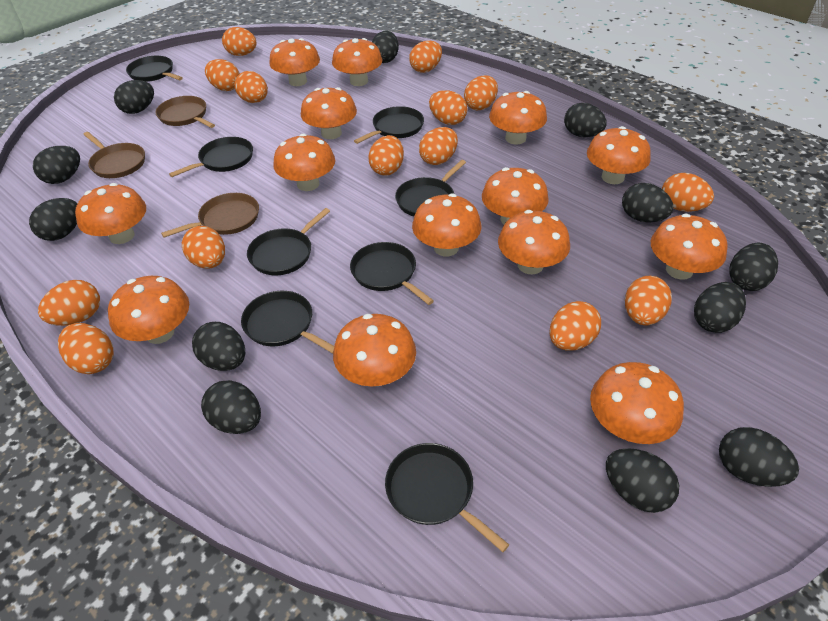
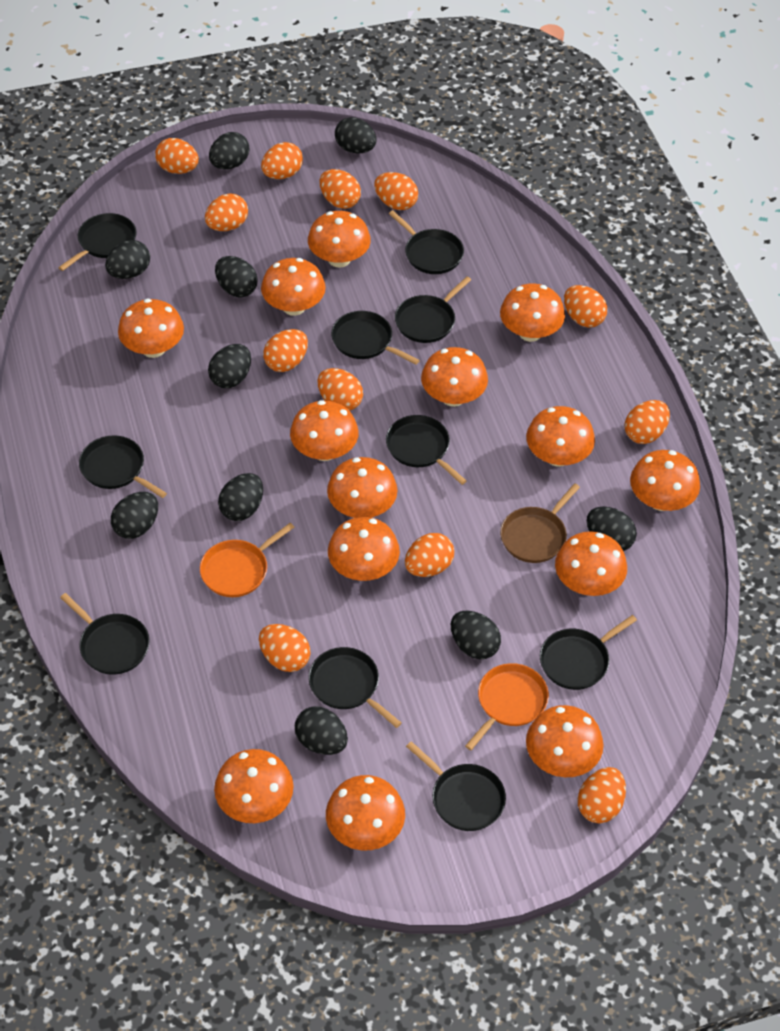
black egg: [29,198,77,241] [33,146,80,184] [114,80,154,114] [192,322,245,371] [201,380,261,434] [372,31,399,63] [564,103,607,137] [606,448,679,513] [622,183,673,222] [694,282,746,333] [719,427,799,487] [729,243,778,291] = 12 -> [105,240,150,279] [111,492,158,539] [208,344,251,388] [209,132,249,169] [215,256,258,297] [218,473,263,521] [295,706,348,755] [335,117,377,153] [451,611,501,659] [587,507,637,551] = 10
black pan: [126,56,183,82] [169,137,253,177] [241,291,334,354] [247,208,330,275] [350,242,434,305] [354,106,424,144] [385,443,509,552] [395,160,466,216] = 8 -> [58,213,137,271] [60,593,150,675] [79,435,167,498] [308,647,402,728] [331,311,420,364] [386,415,467,485] [389,210,464,274] [395,276,471,343] [406,741,506,831] [540,615,637,690] = 10
brown pan: [83,132,145,178] [156,96,215,128] [161,193,259,238] = 3 -> [500,483,580,563] = 1
orange egg: [38,280,100,326] [58,323,114,374] [182,226,225,269] [205,59,240,91] [222,27,256,56] [235,71,268,103] [368,135,404,176] [409,40,442,73] [419,127,458,165] [429,90,468,125] [464,75,498,110] [549,301,601,351] [625,276,672,325] [662,173,714,212] = 14 -> [155,138,199,174] [205,193,248,231] [259,624,311,672] [261,142,303,179] [263,329,308,372] [317,368,363,411] [320,169,361,209] [374,172,418,210] [405,533,454,577] [564,285,607,328] [578,767,626,823] [625,400,670,444] = 12
orange pan: none = 0 -> [200,523,294,597] [465,663,549,750] = 2

